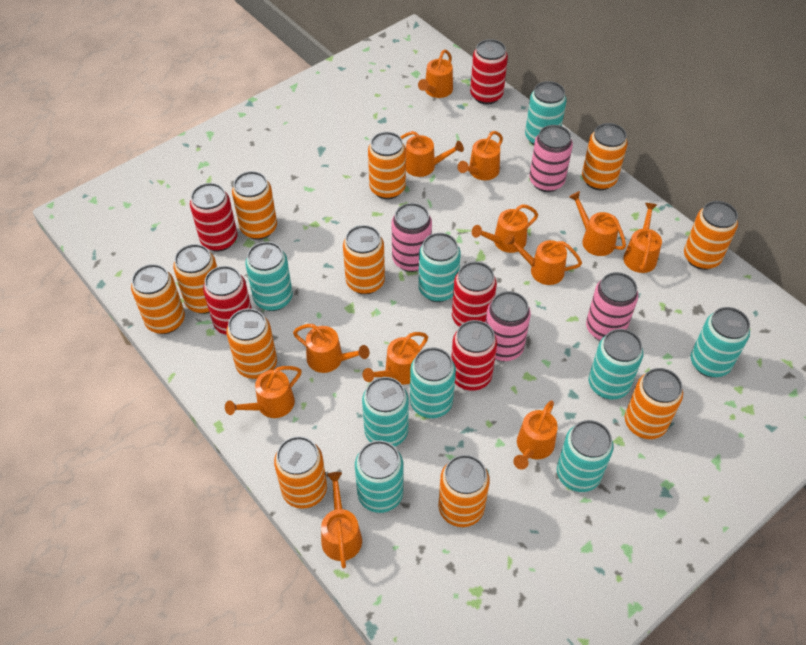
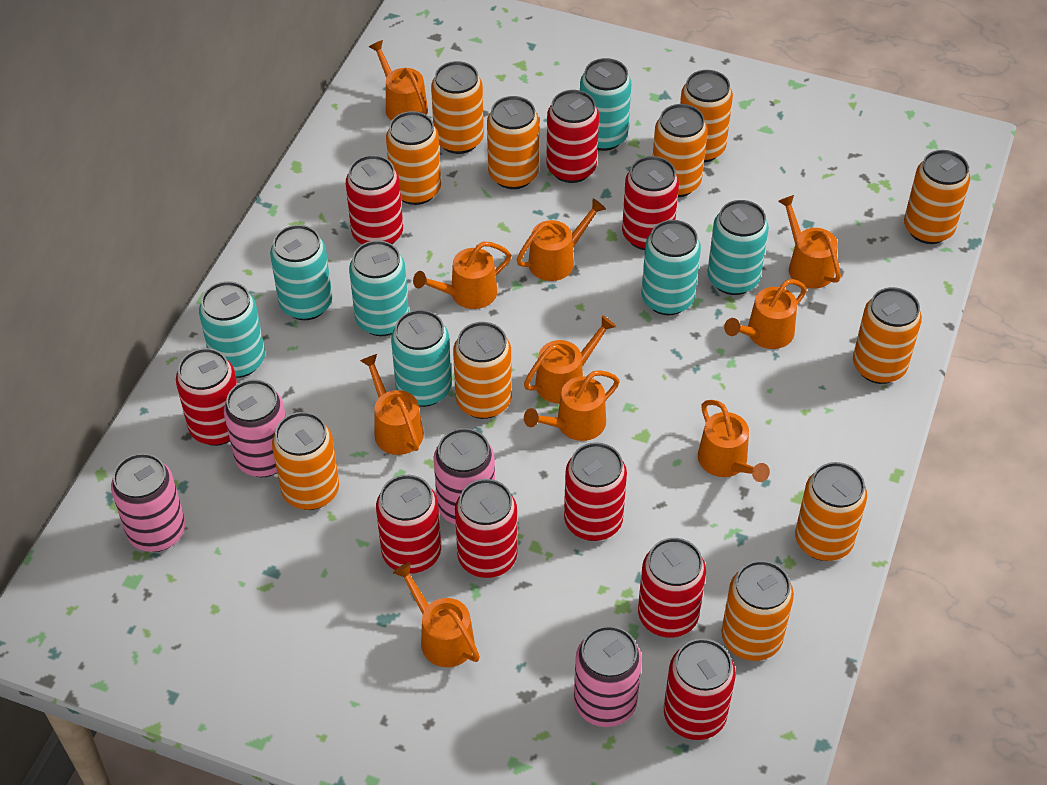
orange watering can: [225,366,302,418] [293,324,369,373] [321,472,362,568] [363,332,428,385] [401,131,464,177] [418,50,453,98] [457,131,503,180] [472,204,538,253] [504,234,582,285] [513,401,558,470] [569,191,626,256] [623,203,662,273] = 12 -> [360,354,424,455] [369,40,428,121] [393,562,480,667] [413,242,511,309] [517,198,606,281] [524,315,616,404] [524,370,620,441] [698,400,770,482] [724,279,807,349] [778,195,841,289] = 10
red can: [190,183,237,252] [203,266,252,335] [451,320,497,391] [452,262,497,327] [470,39,508,105] = 5 -> [176,348,237,446] [346,155,403,244] [376,475,441,574] [455,479,517,578] [546,90,599,183] [564,442,627,541] [622,156,679,250] [638,538,706,638] [664,638,736,740] = 9
turquoise can: [245,242,293,311] [355,440,403,513] [362,377,409,447] [410,347,456,418] [418,233,461,302] [525,81,567,145] [557,420,614,492] [588,329,643,399] [691,307,750,377] = 9 -> [199,281,265,378] [270,225,332,320] [349,240,409,336] [391,310,452,407] [580,58,631,151] [641,220,701,315] [708,200,769,295] = 7

